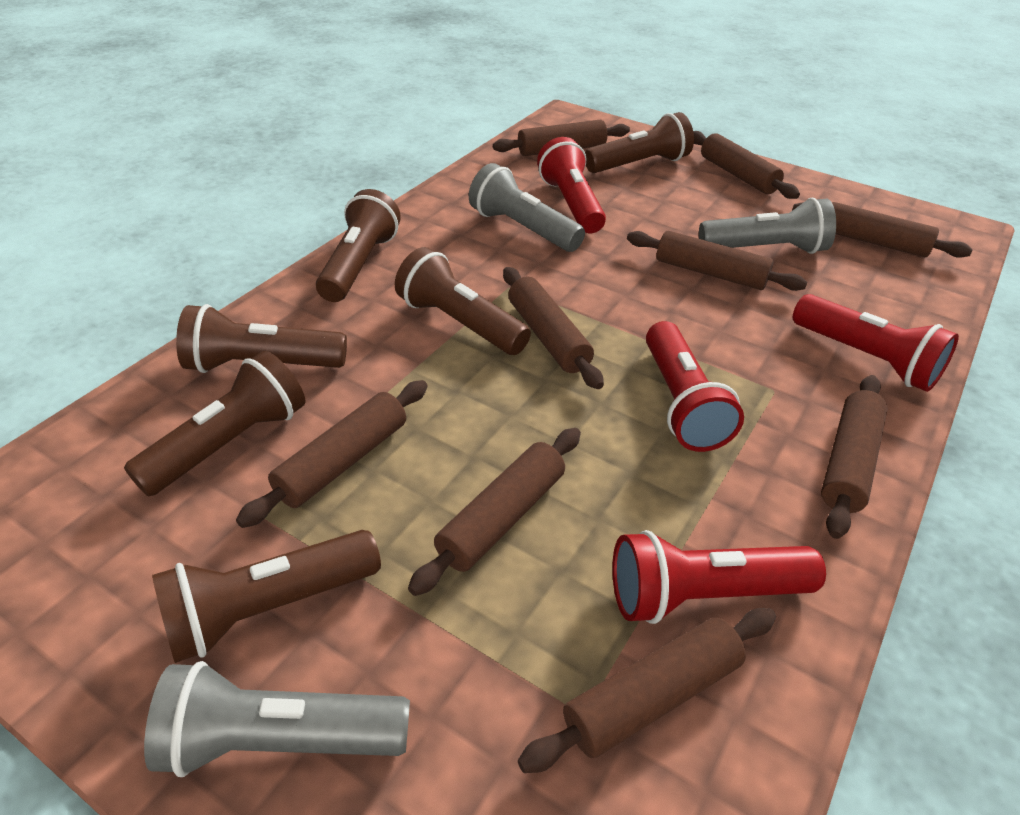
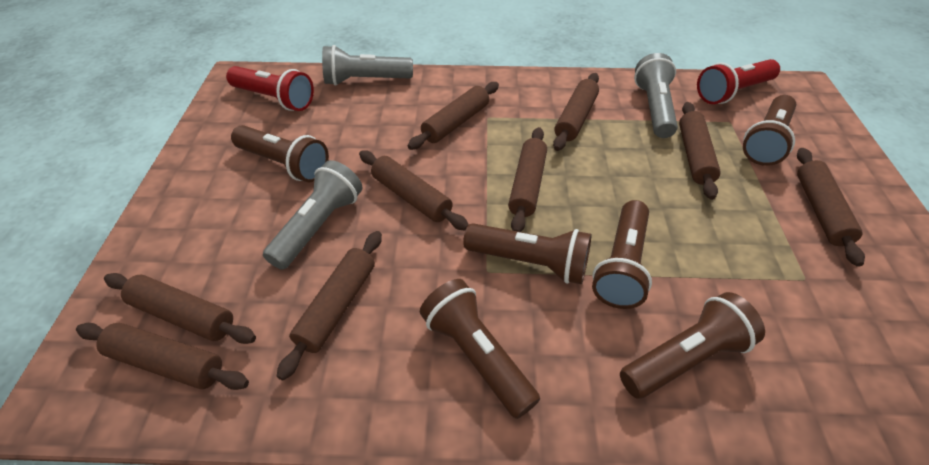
red flashlight: [537,137,606,233] [612,530,826,624] [646,321,744,452] [793,294,959,392] = 4 -> [226,66,314,111] [697,59,780,104] = 2

